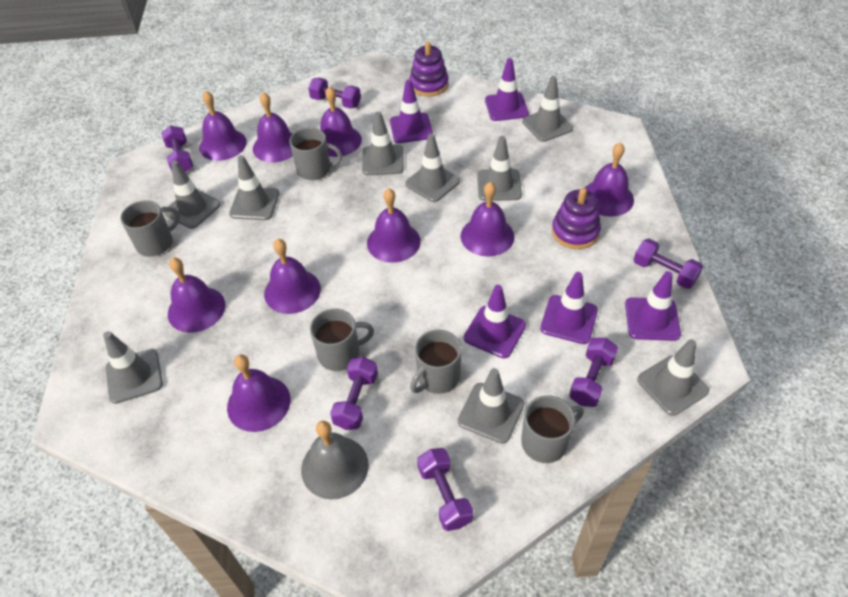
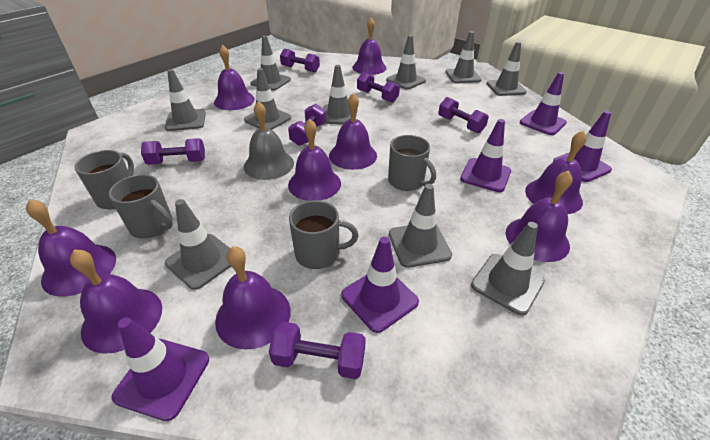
grey mug: [120,200,180,257] [289,127,342,180] [310,309,374,371] [410,330,462,394] [521,395,584,463] = 5 -> [74,150,134,209] [109,174,173,238] [289,200,358,269] [388,135,436,191] = 4
grey traffic cone: [103,331,163,404] [164,160,221,229] [229,155,279,220] [362,111,404,175] [405,134,460,202] [458,368,524,444] [477,136,522,201] [522,76,573,142] [637,339,709,416] = 9 -> [165,69,206,131] [165,199,231,290] [244,68,291,130] [251,36,291,91] [323,65,358,125] [386,35,426,90] [389,184,452,268] [446,31,482,83] [471,222,545,315] [486,42,527,96] = 10
purple stacking toy: [409,42,449,97] [552,188,601,249] = 2 -> none = 0

